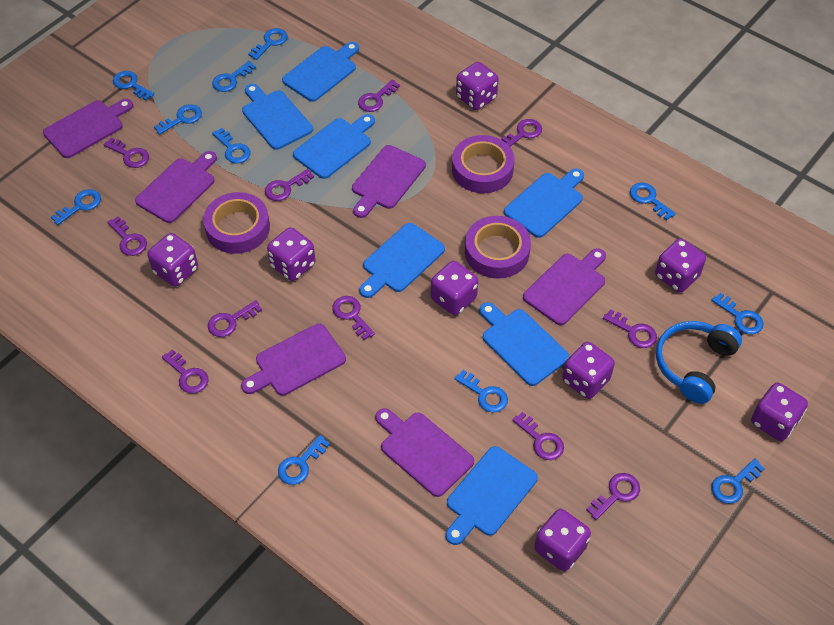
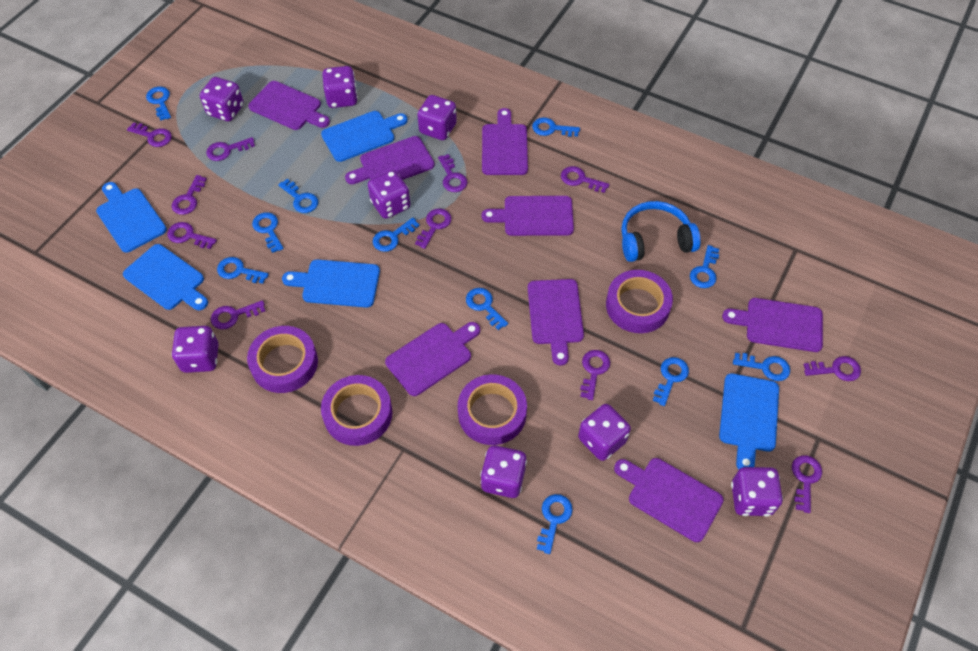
blue cutting board: [242,84,313,150] [282,42,359,102] [293,114,375,179] [359,223,445,298] [446,446,538,545] [479,302,569,386] [504,168,584,238] = 7 -> [96,182,167,253] [123,244,208,310] [282,259,380,308] [321,111,408,162] [719,373,779,469] = 5
purple cutting board: [43,99,133,158] [135,151,217,223] [241,323,346,396] [352,145,426,218] [375,408,474,497] [523,248,606,325] = 6 -> [248,81,330,130] [345,136,435,184] [385,322,480,396] [482,108,528,175] [482,196,574,236] [528,279,584,366] [614,458,724,542] [722,298,823,352] = 8
purple tape: [203,192,270,254] [452,135,514,193] [465,216,531,279] = 3 -> [247,326,318,393] [321,375,392,446] [458,374,527,445] [606,270,673,333] = 4

